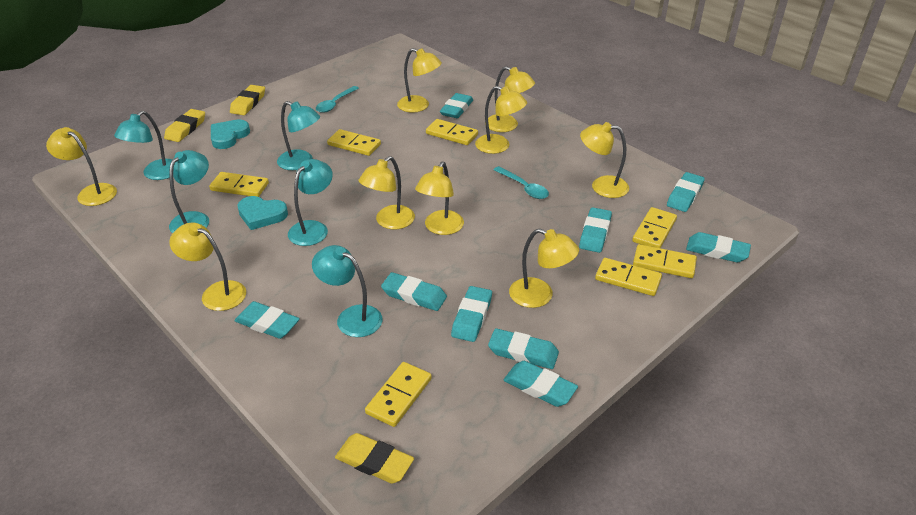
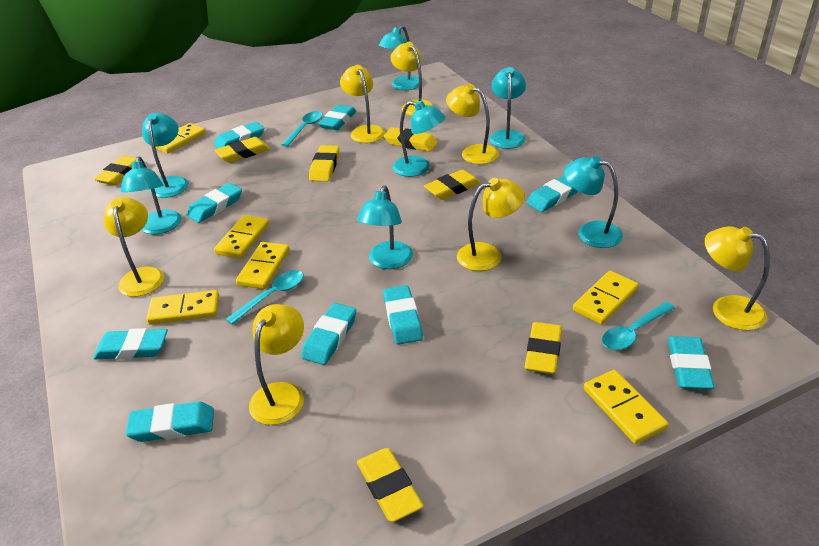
turquoise heart: [211,119,250,149] [237,196,288,230] = 2 -> none = 0
turquoise lamp: [114,111,172,180] [169,150,209,233] [277,101,320,170] [288,159,333,246] [312,245,383,337] = 5 -> [121,156,181,234] [142,113,188,198] [357,186,413,269] [378,25,419,90] [393,101,445,177] [489,67,526,149] [564,156,623,248] = 7
turquoise spoon: [316,86,359,113] [493,166,549,199] = 2 -> [226,270,304,325] [281,111,322,147] [602,302,675,350] = 3
yellow domino: [209,172,269,197] [327,129,381,156] [365,362,432,427] [426,119,478,145] [595,258,662,296] [632,207,677,248] [633,244,697,278] = 7 -> [146,290,219,325] [155,123,206,154] [214,215,269,259] [236,242,290,289] [573,271,639,325] [584,370,668,444] = 6
yellow eraser: [164,109,205,142] [230,85,265,115] [335,433,414,484] = 3 -> [94,156,136,185] [214,137,270,163] [309,145,339,181] [357,448,424,522] [384,127,438,152] [424,169,481,200] [525,322,562,374] = 7
yellow lamp: [46,127,117,206] [169,223,246,311] [359,156,415,229] [397,48,442,113] [415,162,464,235] [475,86,527,154] [485,66,535,132] [509,229,579,308] [580,122,629,198] = 9 -> [104,197,164,297] [249,304,304,425] [340,65,385,143] [390,42,434,116] [446,84,499,164] [457,178,525,271] [704,226,770,330] = 7

